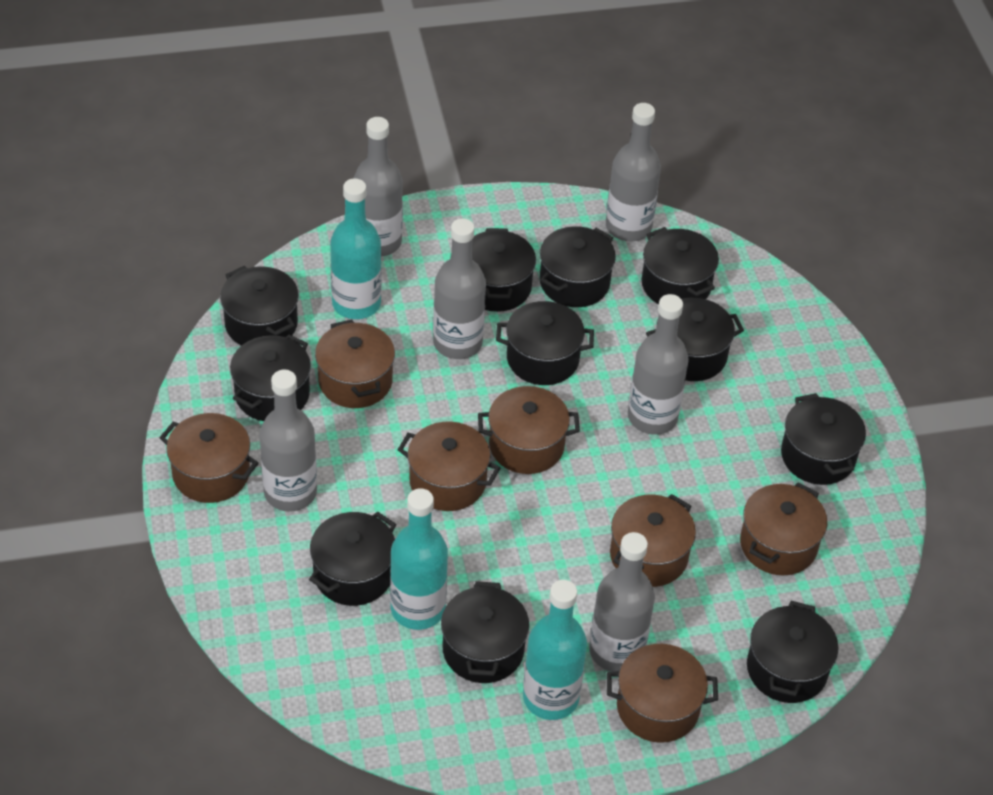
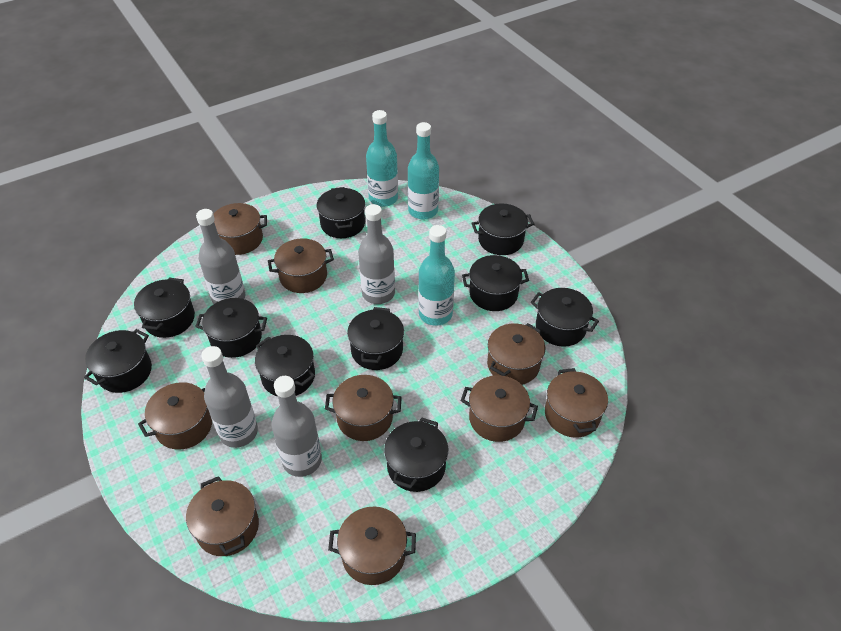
black pot: [220,266,299,346] [230,334,311,421] [309,512,396,606] [441,581,529,683] [472,228,536,312] [496,301,594,385] [540,226,616,307] [642,227,719,304] [646,298,744,381] [747,601,839,703] [781,393,866,485] = 11 -> [84,329,152,393] [134,277,195,338] [195,298,267,358] [255,335,315,397] [317,187,365,238] [347,307,404,370] [384,417,448,492] [462,255,529,311] [471,203,534,255] [531,288,599,347] = 10
brown pot: [159,413,259,503] [315,319,395,408] [397,421,500,511] [478,386,580,474] [607,644,718,743] [610,494,696,587] [740,483,827,575] = 7 -> [138,382,212,450] [186,476,259,556] [214,203,267,255] [268,238,334,293] [325,375,402,441] [328,507,416,585] [461,375,538,442] [487,323,545,385] [545,368,608,438] = 9
grey bottle: [260,370,317,512] [354,117,403,256] [433,218,486,359] [589,532,655,672] [606,103,661,242] [628,294,689,435] = 6 -> [196,209,245,304] [201,346,258,448] [272,376,322,477] [358,204,395,304] = 4

